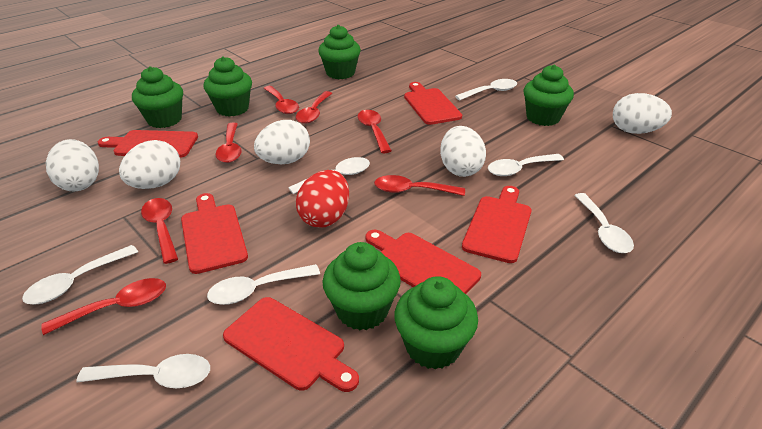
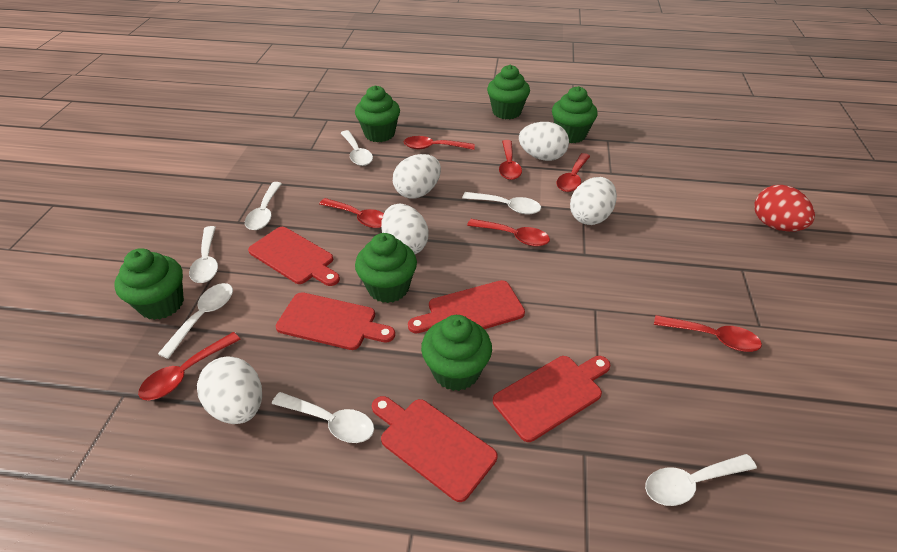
red cutting board: [98,130,198,158] [181,193,248,274] [223,297,359,392] [365,230,481,294] [404,82,462,125] [462,186,532,263] = 6 -> [248,227,340,286] [276,292,395,350] [372,396,497,502] [408,280,525,333] [493,356,610,442] = 5

